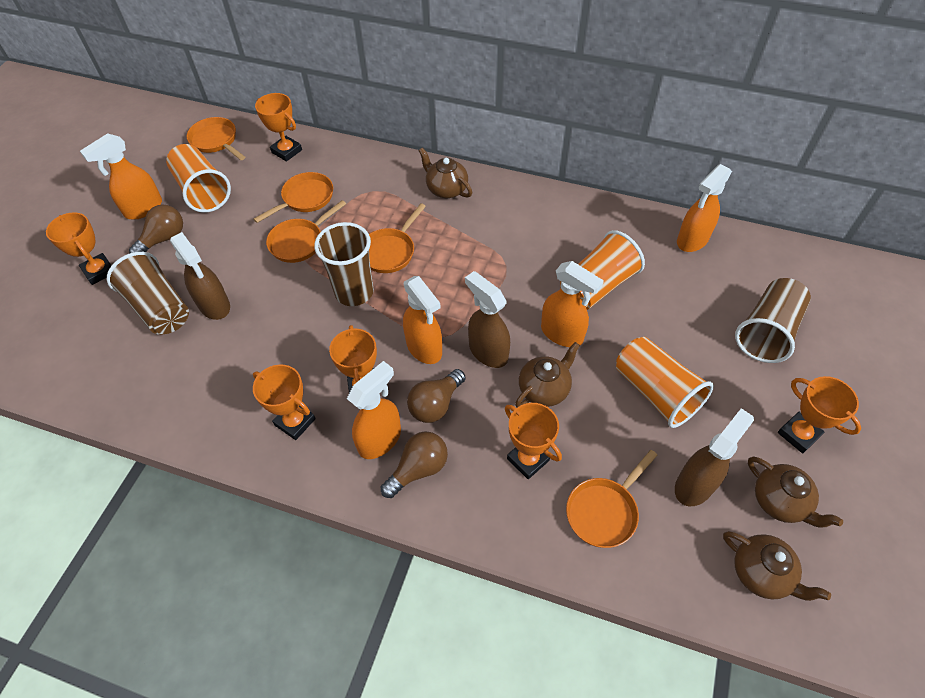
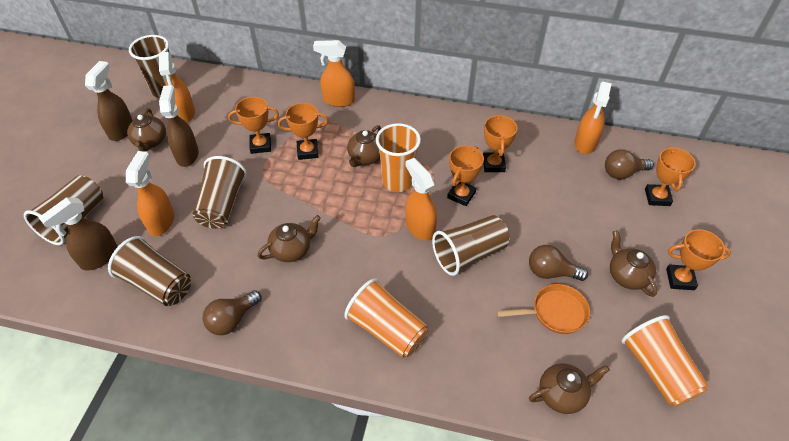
brown cup: [107,252,189,335] [314,222,374,306] [735,278,811,363] = 3 -> [24,175,103,245] [108,236,191,306] [129,35,170,98] [193,156,247,229] [432,215,510,276] = 5
brown teapot: [419,148,472,198] [515,342,580,407] [723,531,831,601] [748,457,843,527] = 4 -> [127,108,166,152] [257,215,321,262] [347,125,381,167] [529,363,610,414] [610,231,657,297] = 5
orange pan: [187,117,245,160] [253,172,333,223] [266,200,346,263] [369,203,426,273] [566,450,657,548] = 5 -> [497,284,590,334] = 1

